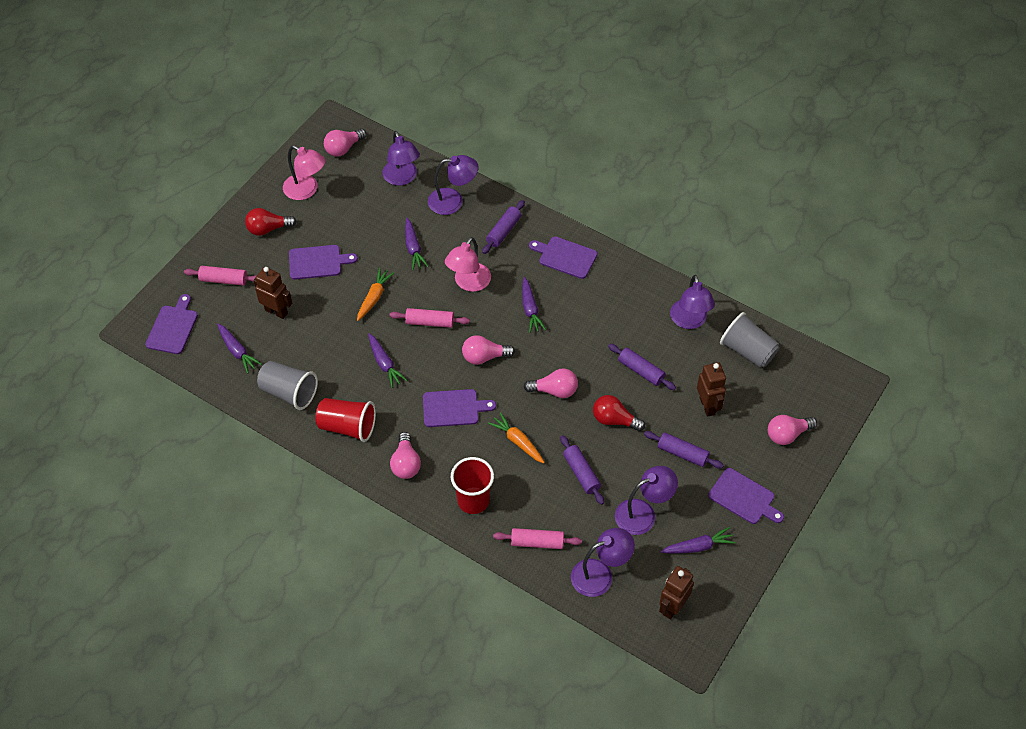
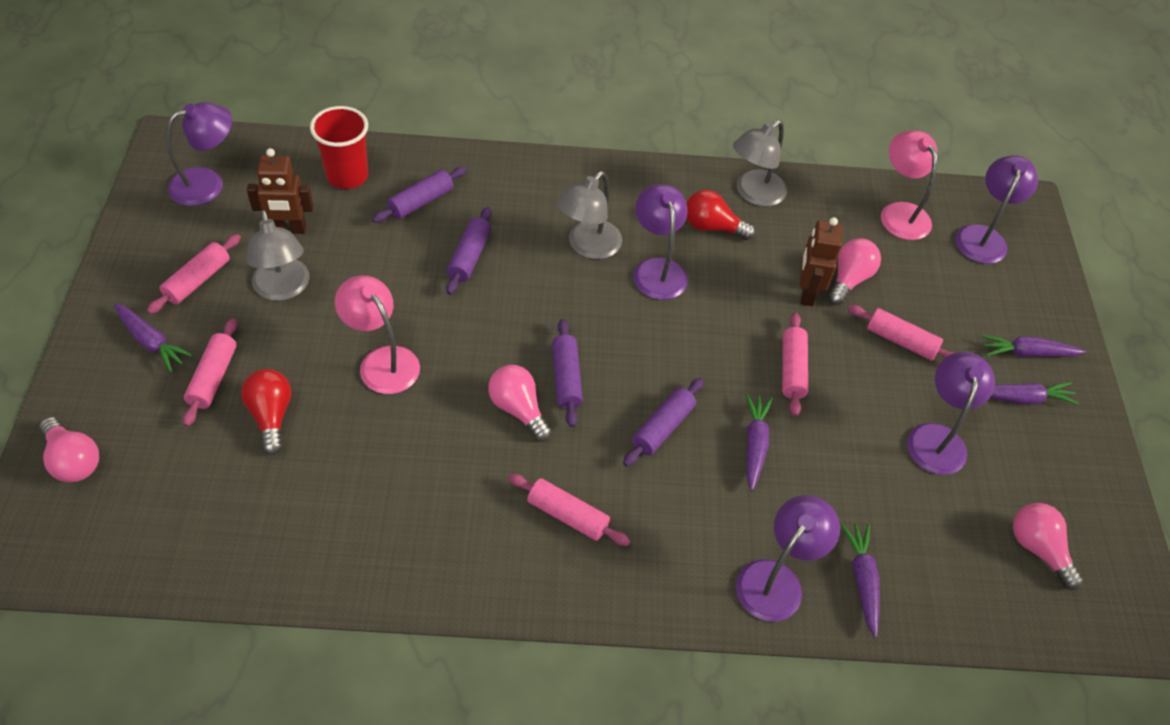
brown robot: [253,267,292,319] [659,566,694,620] [697,362,726,417] = 3 -> [247,148,314,234] [800,217,843,306] = 2
grey cup: [257,361,318,410] [720,312,780,368] = 2 -> none = 0
grey lamp: none = 0 -> [246,210,310,301] [557,171,622,259] [733,120,787,206] = 3
orange carrot: [357,268,394,321] [488,412,545,463] = 2 -> none = 0
pink light bulb: [324,129,367,157] [390,432,421,479] [462,335,515,365] [524,369,578,398] [768,415,817,445] = 5 -> [39,417,99,482] [488,365,552,441] [828,238,881,305] [1013,503,1083,590] = 4
pink rolling pin: [184,266,257,286] [390,308,470,328] [493,528,582,549] = 3 -> [147,234,241,314] [182,318,237,427] [508,474,631,546] [782,312,808,416] [848,305,955,360] = 5
purple cutting board: [145,294,198,354] [289,245,358,280] [423,389,496,427] [529,236,597,279] [708,468,784,524] = 5 -> none = 0
red cup: [315,398,376,442] [451,457,494,514] = 2 -> [310,106,368,189] = 1

